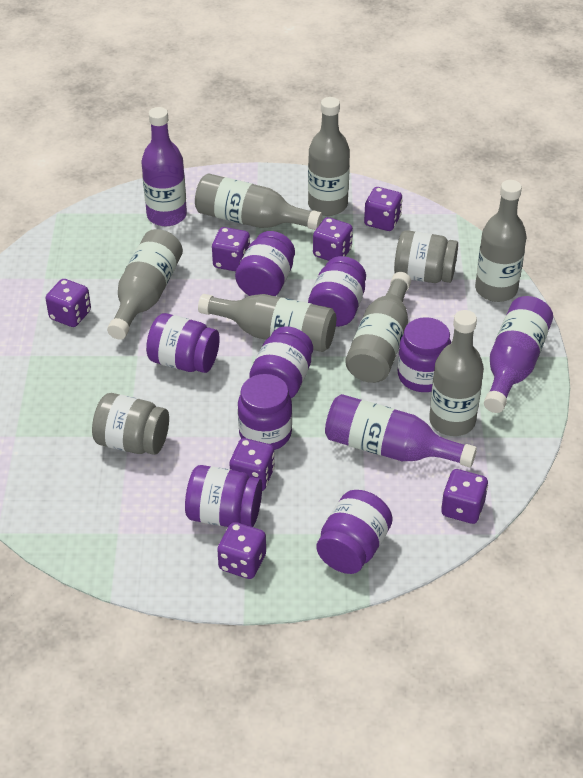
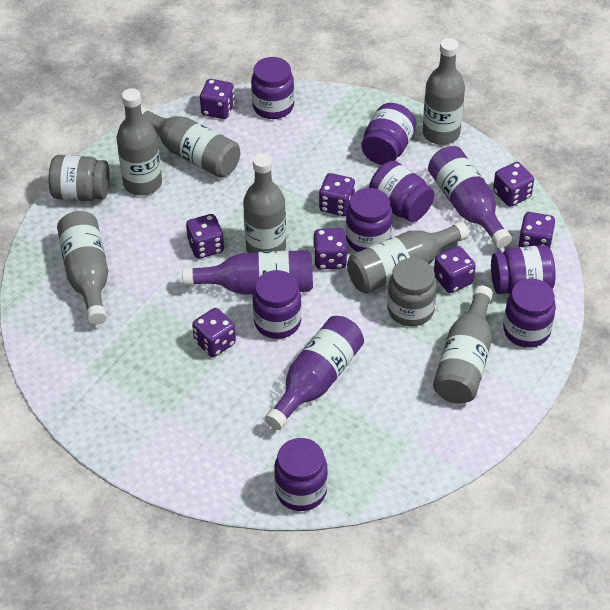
purple dice: [46,279,91,327] [212,227,250,271] [217,522,266,579] [230,438,275,491] [313,217,353,261] [364,187,402,231] [441,469,488,524] = 7 -> [186,214,224,259] [192,308,236,357] [200,79,235,119] [313,228,347,270] [319,173,355,216] [434,246,476,293] [493,162,534,207] [518,212,556,249] = 8

